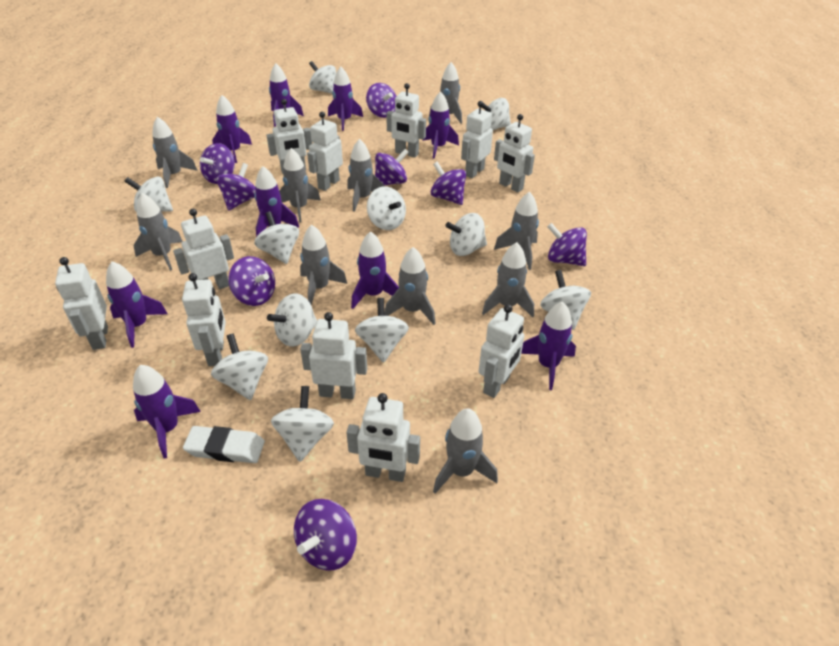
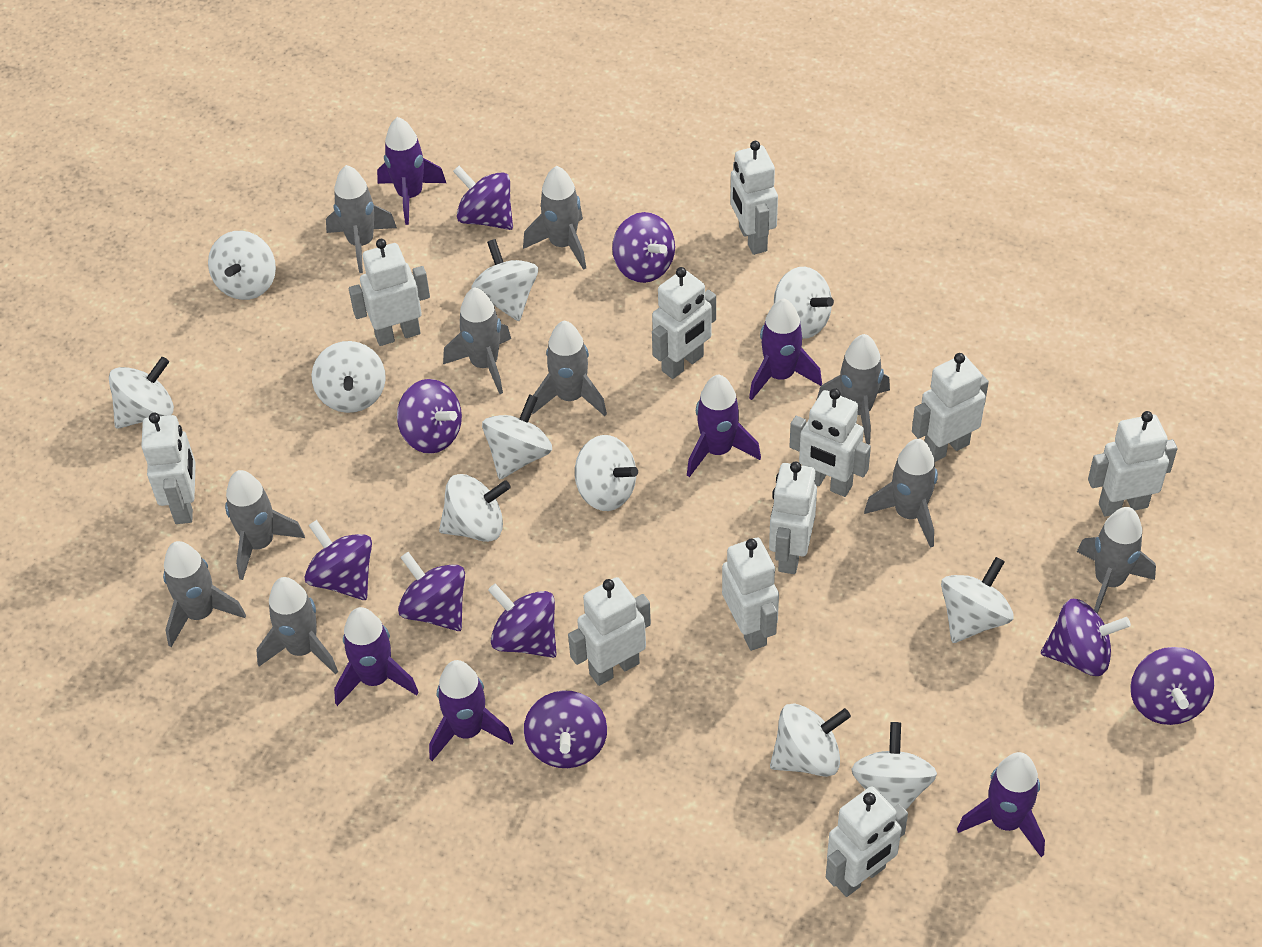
purple rocket: [106,261,168,348] [133,365,201,459] [212,95,252,163] [254,166,299,237] [269,63,304,127] [328,67,363,131] [351,231,399,309] [422,91,459,159] [521,302,576,390] = 9 -> [334,607,419,706] [377,117,446,225] [429,660,514,761] [687,374,761,477] [749,298,822,400] [957,752,1045,857] = 6
purple spinning top: [200,143,235,184] [217,163,256,211] [228,256,275,306] [294,499,357,570] [366,83,396,118] [375,149,408,186] [431,162,466,205] [547,223,587,266] = 8 -> [305,520,372,600] [397,379,462,454] [398,552,465,631] [453,166,513,230] [488,584,556,658] [524,690,607,768] [612,212,675,283] [1041,599,1131,676] [1130,647,1214,725] = 9
white eraser: [183,426,265,463] = 1 -> none = 0

